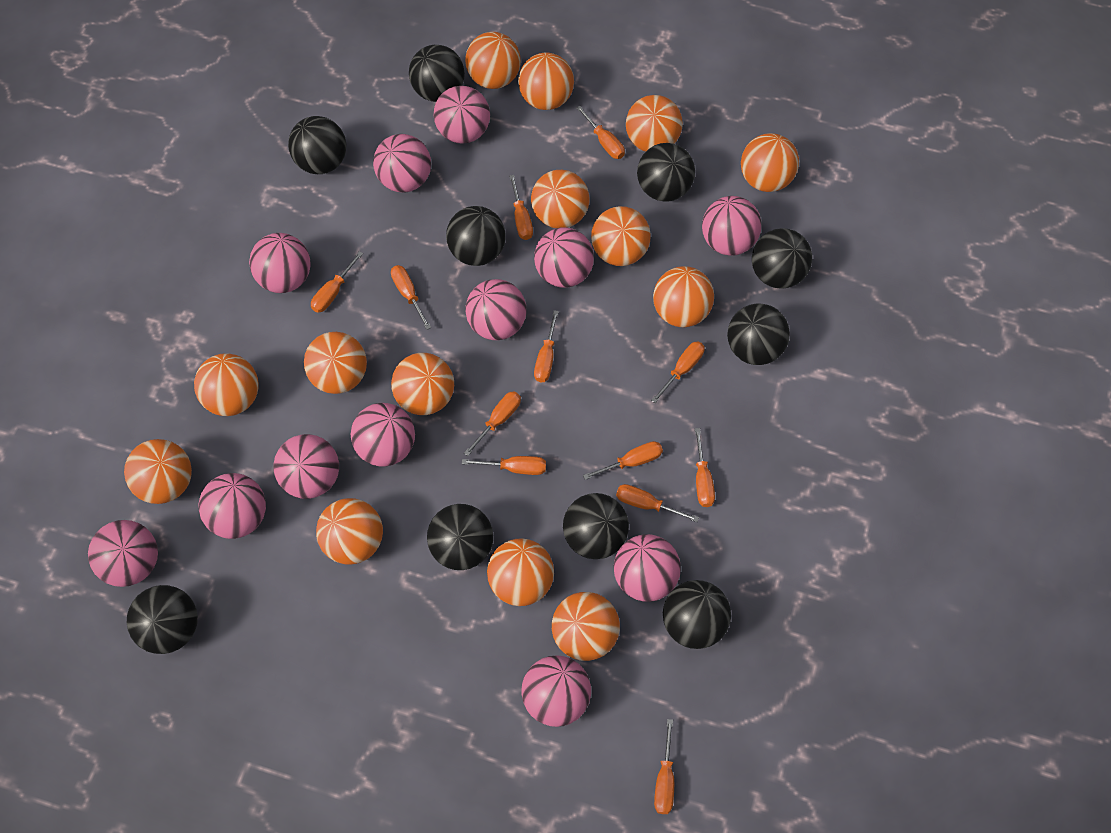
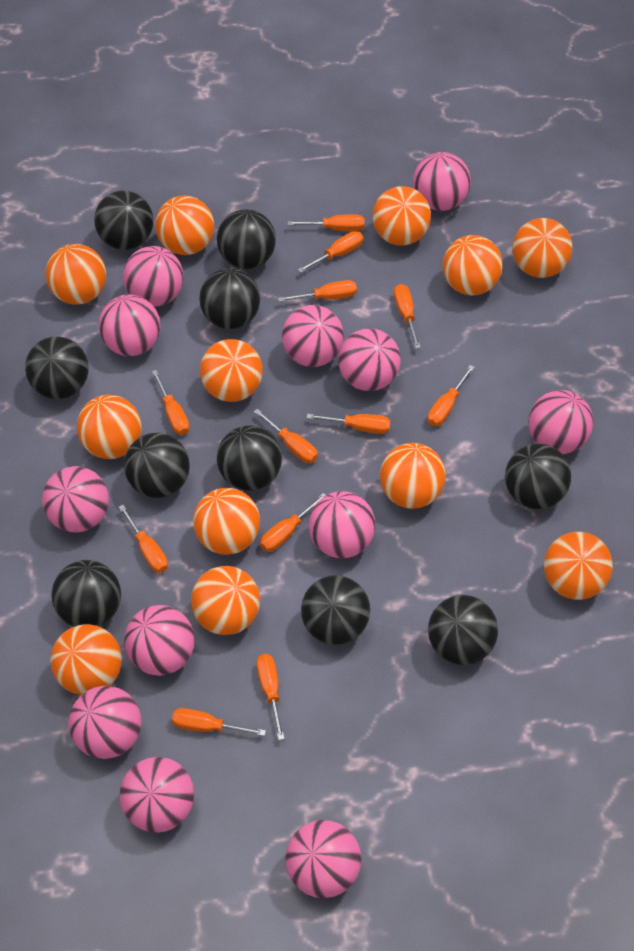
orange ball: [124,439,192,504] [194,353,259,416] [304,332,367,394] [316,498,383,565] [391,353,454,415] [465,32,521,89] [487,539,554,606] [518,53,574,110] [531,170,589,228] [552,592,620,661] [591,206,651,266] [626,95,683,152] [653,266,714,327] [741,133,799,192] = 14 -> [46,244,106,305] [50,624,122,695] [77,395,141,459] [155,196,214,255] [191,566,260,635] [193,488,260,555] [200,339,263,402] [373,186,431,246] [380,443,446,509] [443,235,503,295] [513,218,572,278] [544,532,613,600] = 12

